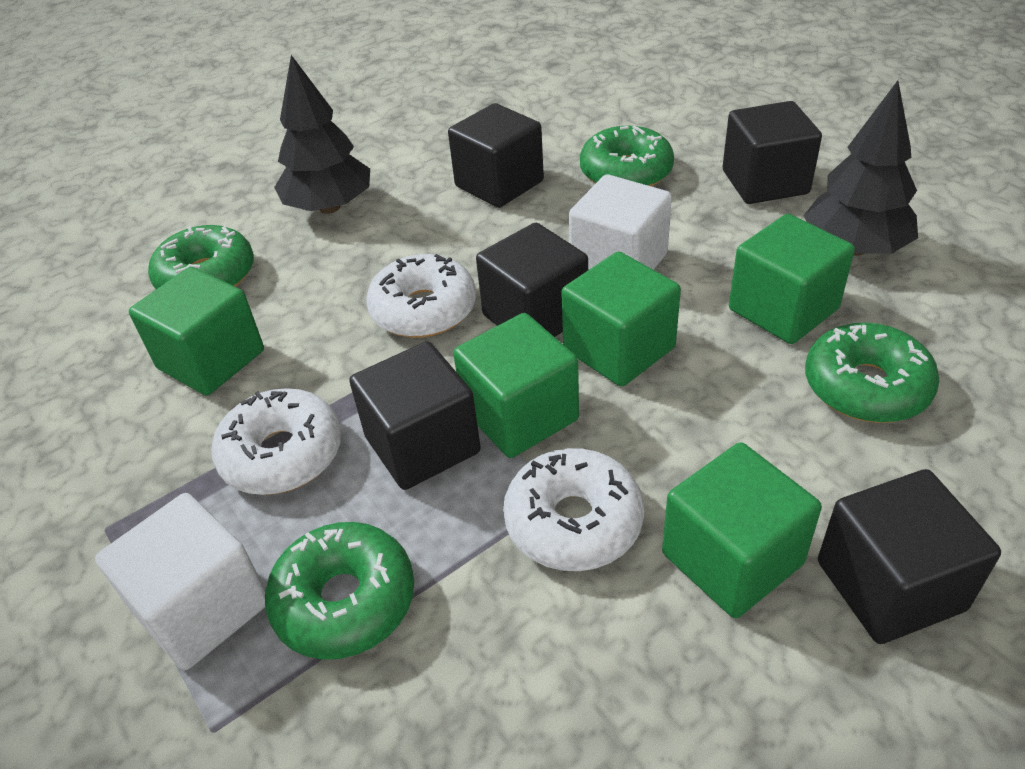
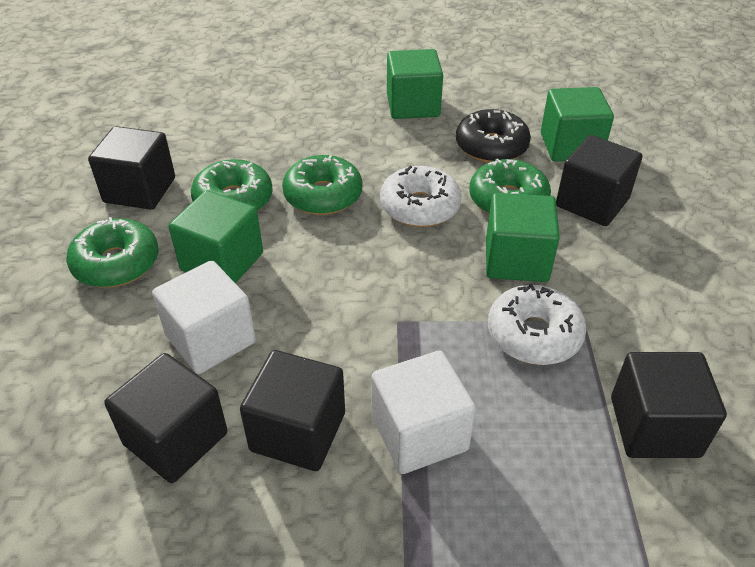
black donut: none = 0 -> [456,109,531,163] = 1
black tree: [274,55,370,214] [804,80,918,256] = 2 -> none = 0
green cube: [129,267,264,396] [453,313,579,458] [561,251,681,387] [662,442,822,618] [729,214,855,344] = 5 -> [169,190,263,283] [387,49,443,119] [486,193,560,282] [541,87,614,162] = 4
white donut: [212,388,341,495] [366,254,476,338] [503,448,644,571] = 3 -> [380,166,461,227] [488,283,586,365] = 2

